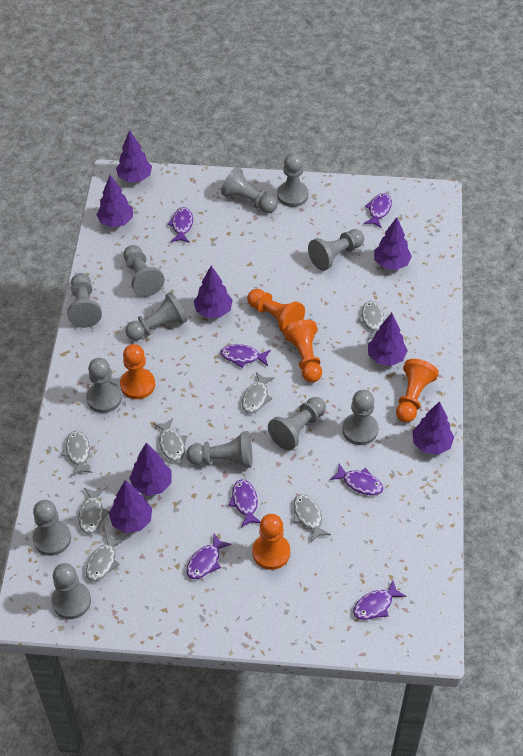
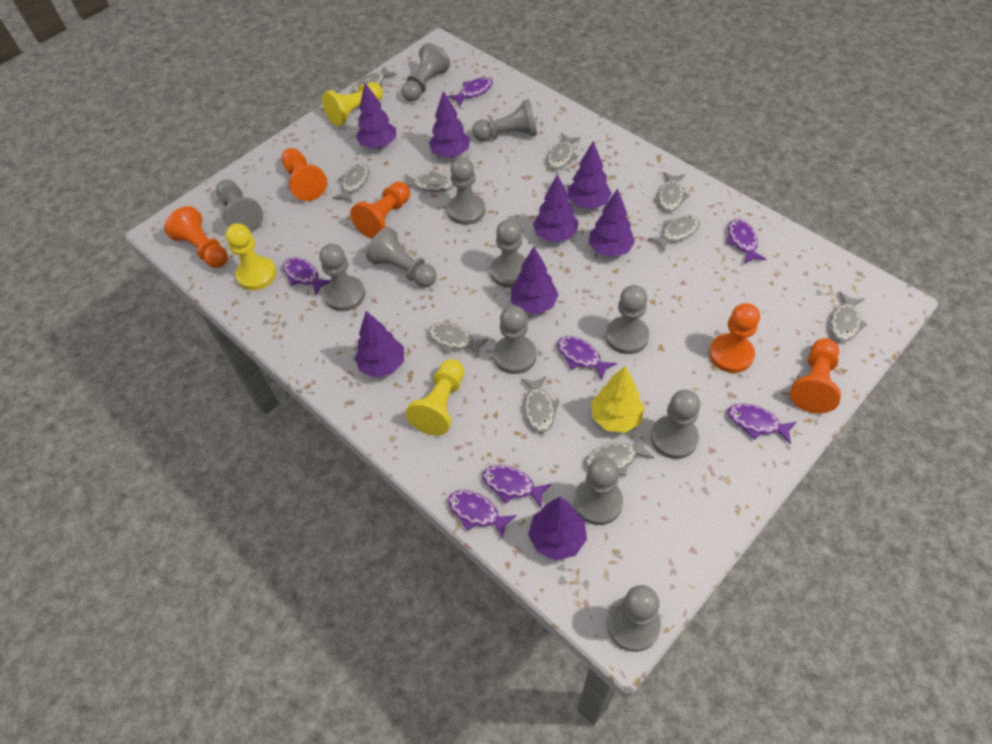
grey fish: [61,431,92,476] [79,488,109,534] [86,533,125,581] [153,418,187,462] [242,372,275,413] [294,494,331,542] [358,301,384,341] = 7 -> [333,164,369,203] [353,66,397,93] [405,171,454,192] [428,323,489,358] [521,376,560,433] [547,133,581,169] [585,435,654,476] [648,215,700,252] [658,172,690,212] [830,292,867,342] = 10
yellow pawn: none = 0 -> [225,223,276,290] [322,82,383,126] [406,359,464,436] = 3
yellow tree: none = 0 -> [591,366,645,433] = 1

